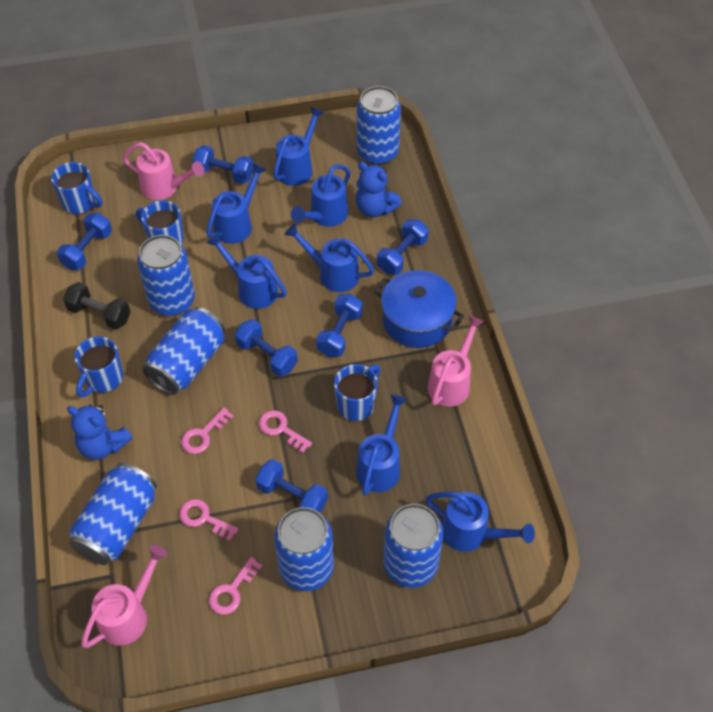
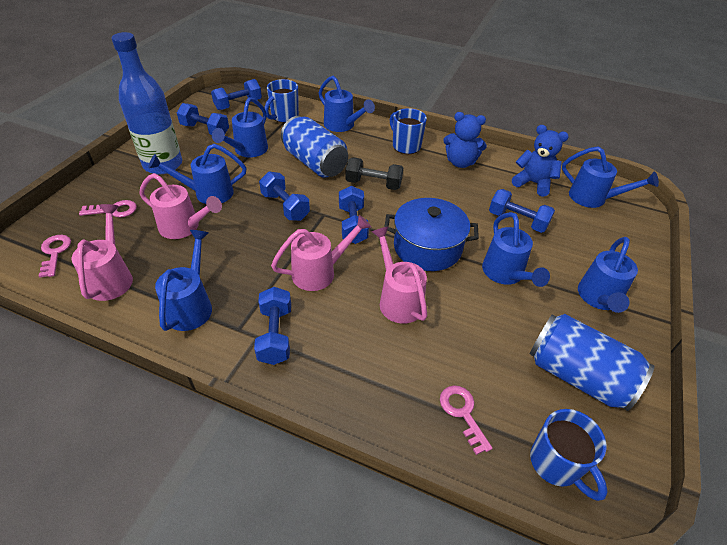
blue bottle: none = 0 -> [111,32,182,174] = 1
blue can: [69,463,157,565] [137,235,195,316] [142,307,225,395] [274,507,334,591] [357,86,401,165] [383,504,444,588] = 6 -> [281,116,348,177] [530,314,654,411] = 2
blue mug: [51,162,102,214] [74,336,123,397] [136,200,184,245] [334,364,380,421] = 4 -> [264,79,299,123] [390,108,427,154] [530,409,608,501] = 3
pink key: [179,499,239,541] [181,407,234,454] [209,557,263,615] [259,410,312,453] = 4 -> [39,235,71,278] [79,200,137,217] [440,385,493,455] = 3
pink watering can: [81,545,168,648] [123,142,204,200] [427,315,484,407] = 3 -> [72,204,133,301] [139,173,222,239] [271,215,371,291] [371,226,427,324] = 4

